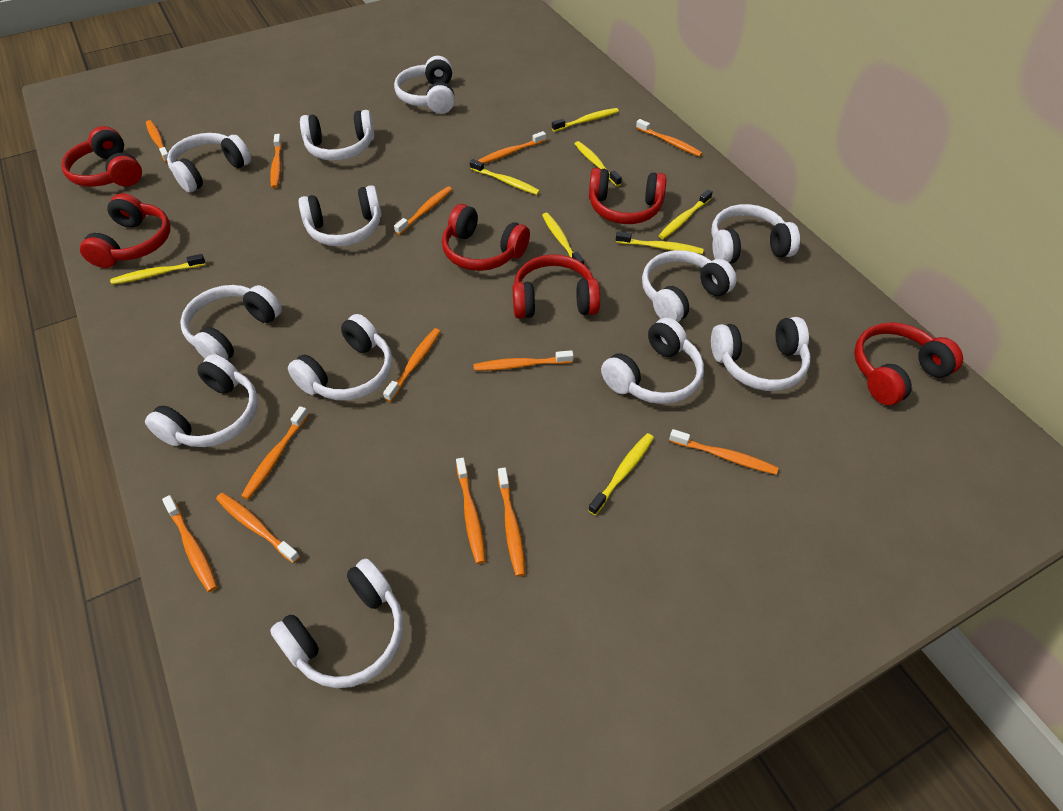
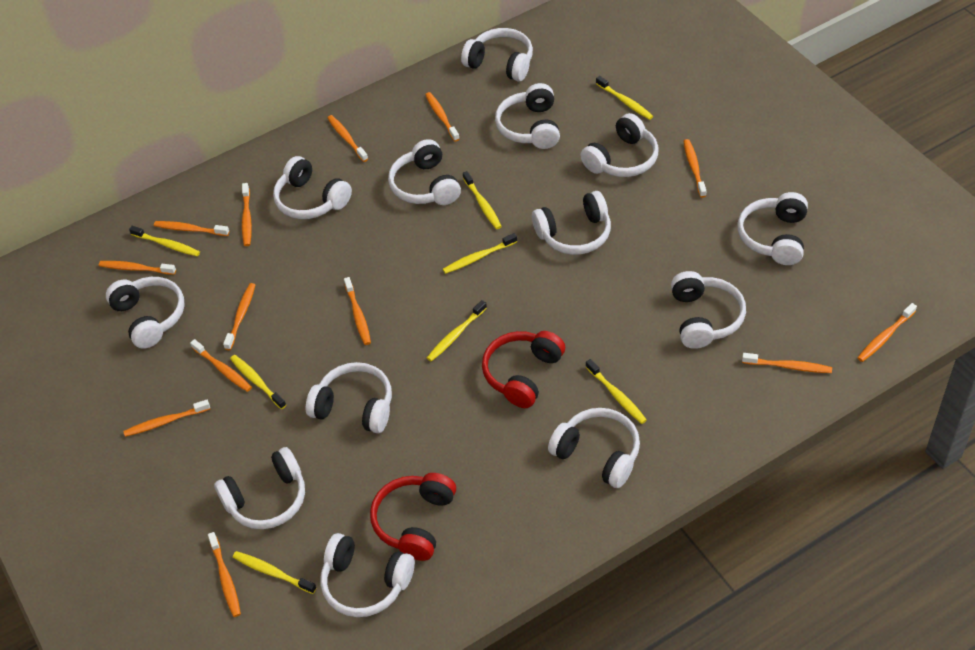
red headphones: [61,126,142,187] [80,193,171,268] [442,204,530,271] [513,254,600,319] [589,168,667,224] [854,322,963,405] = 6 -> [370,473,456,561] [482,331,565,408] = 2
white headphones: [145,354,258,447] [167,133,251,193] [180,285,282,360] [270,558,403,688] [288,314,392,400] [299,185,381,247] [300,110,374,161] [394,56,455,114] [601,318,704,404] [642,250,737,322] [711,204,800,263] [711,317,810,391] = 12 -> [106,277,185,349] [214,447,305,529] [273,156,352,219] [306,362,392,433] [320,533,415,617] [388,139,461,205] [461,28,533,82] [495,83,560,149] [532,191,611,255] [548,408,640,488] [580,113,658,177] [671,271,746,349] [737,192,808,265] = 13

